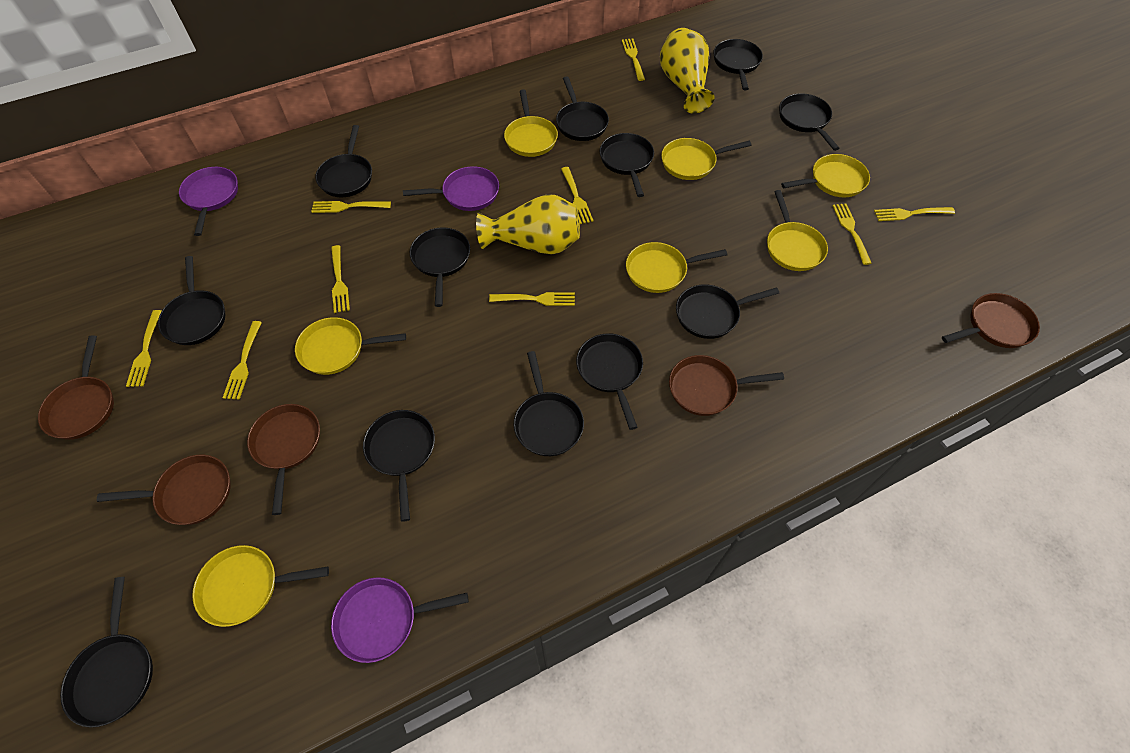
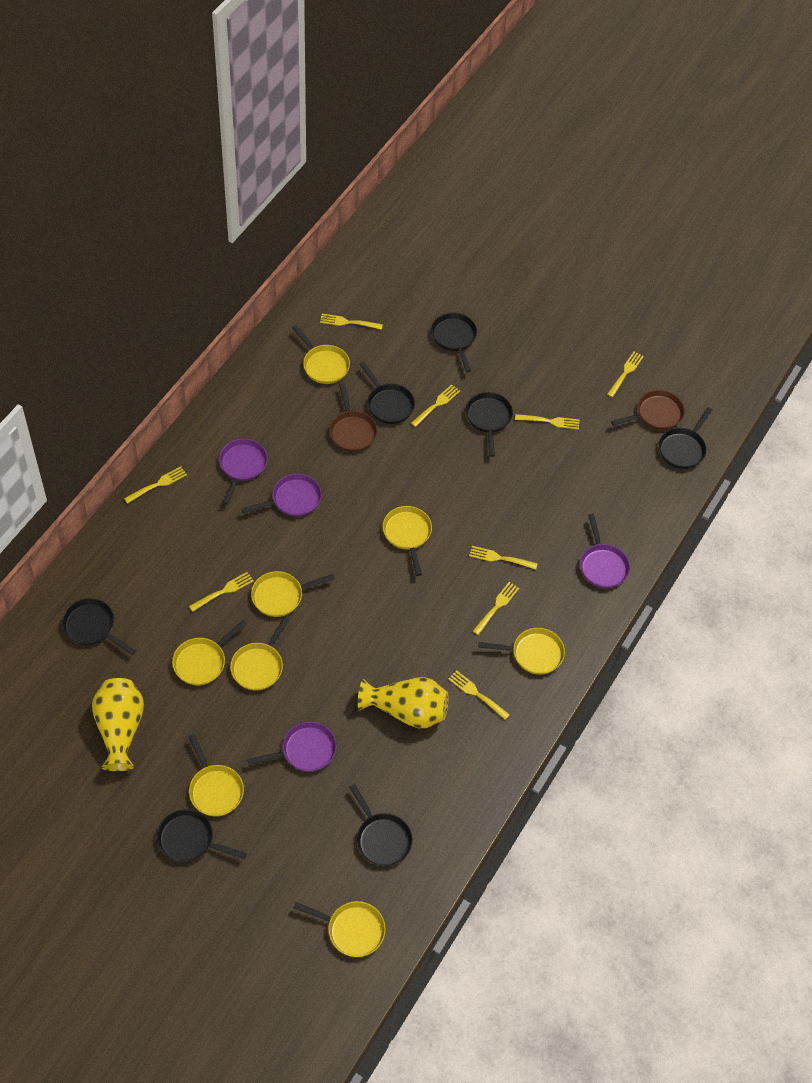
black pan: [60,577,153,727] [158,256,225,345] [315,125,372,197] [363,410,435,522] [410,228,470,307] [514,351,584,456] [556,76,609,141] [576,334,643,430] [599,133,654,197] [676,284,779,339] [713,39,763,90] [779,93,839,151] = 12 -> [62,598,136,655] [157,809,247,862] [349,784,412,866] [360,361,415,424] [431,313,477,372] [466,392,513,457] [659,407,712,469] = 7
brown pan: [38,335,114,440] [97,454,231,525] [247,404,320,515] [669,355,784,416] [942,293,1040,348] = 5 -> [329,383,377,452] [611,390,685,430] = 2
purple pan: [179,167,238,236] [331,577,469,663] [403,166,499,211] = 3 -> [219,439,268,505] [242,474,322,516] [247,722,337,772] [580,514,630,588] = 4
yellow pan: [192,545,329,627] [295,317,406,375] [504,89,558,157] [626,242,727,293] [661,138,751,180] [767,190,828,271] [781,154,870,197] = 7 -> [172,620,247,685] [188,734,244,816] [230,616,290,691] [251,571,335,617] [292,325,350,384] [293,901,386,957] [383,506,432,576] [478,628,565,675] = 8

